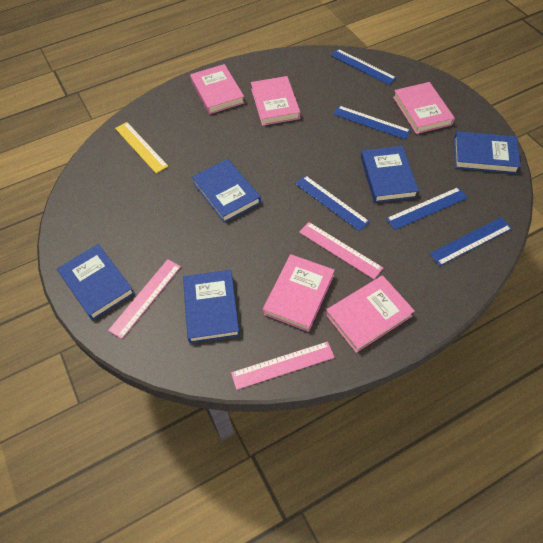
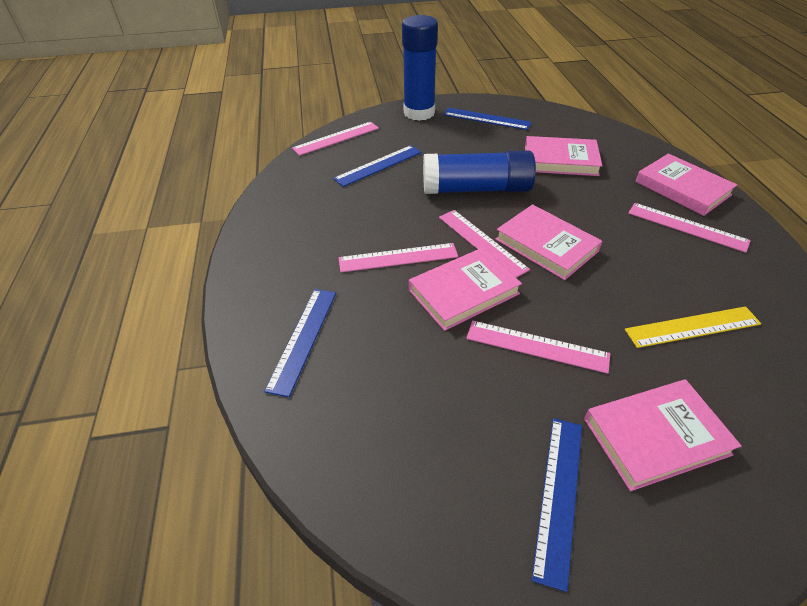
blue book: [57,244,135,321] [183,270,240,343] [192,159,261,223] [361,146,419,203] [454,131,521,174] = 5 -> none = 0
blue glue stick: none = 0 -> [402,15,438,121] [423,151,536,194] = 2
blue ruler: [295,175,370,231] [330,49,396,85] [333,106,411,140] [386,187,468,230] [429,217,512,266] = 5 -> [264,289,336,397] [333,145,421,187] [444,108,532,130] [532,418,582,592] = 4
pink ruler: [108,259,181,339] [231,341,335,390] [299,222,383,279] = 3 -> [292,122,379,156] [339,243,458,272] [439,210,530,278] [466,321,610,374] [628,203,751,253] = 5

